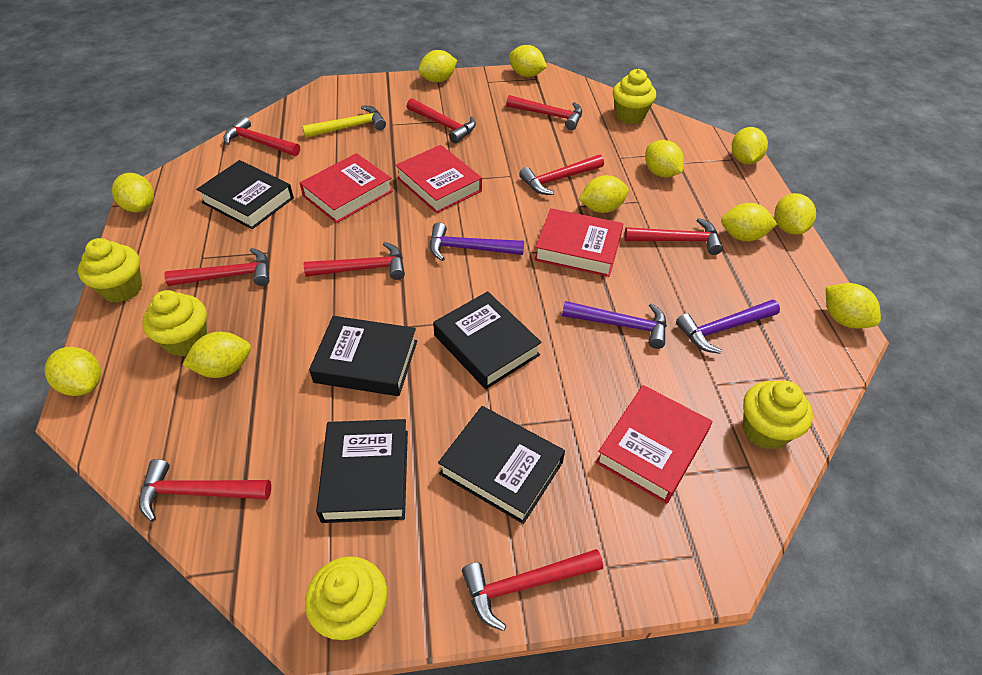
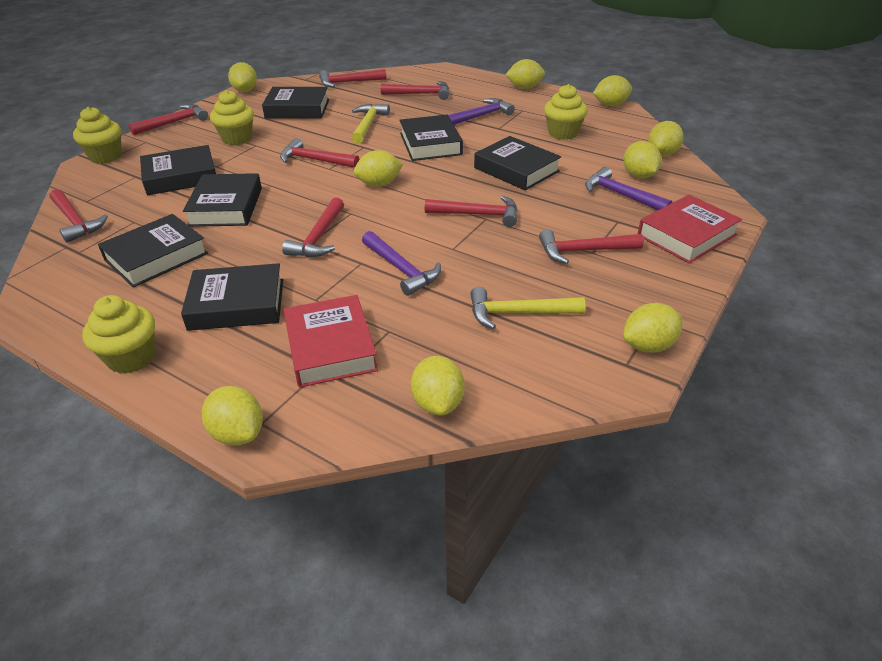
black book: [196,160,294,229] [309,316,417,396] [316,419,408,523] [433,291,542,389] [438,406,565,524] = 5 -> [98,214,208,288] [140,145,216,195] [181,263,283,331] [183,173,262,227] [262,87,329,119] [399,115,463,161] [474,136,561,191] = 7
red book: [300,153,393,223] [396,145,482,213] [534,208,623,277] [595,385,712,504] = 4 -> [284,295,378,388] [638,195,742,264] = 2
red hammer: [139,459,271,522] [164,248,269,286] [224,116,300,156] [304,242,405,280] [407,98,476,143] [462,549,603,631] [506,95,582,130] [519,155,604,195] [624,218,723,255] = 9 -> [50,189,108,243] [128,104,208,136] [280,138,359,168] [282,197,344,257] [319,69,386,87] [381,81,449,100] [425,196,517,227] [539,229,644,264] = 8
yellow cupcake: [78,238,142,303] [142,290,207,357] [305,556,387,640] [613,69,656,124] [743,381,813,450] = 5 -> [73,107,122,164] [82,295,155,374] [210,90,254,145] [544,84,588,140] = 4
yellow hammer: [302,105,386,138] = 1 -> [352,104,390,144] [470,287,586,329] = 2
yellow lemon: [45,347,101,396] [112,173,154,212] [182,332,251,378] [418,50,457,82] [509,45,547,77] [579,175,629,213] [645,140,684,177] [721,203,777,241] [732,127,768,164] [775,193,816,235] [826,283,881,329] = 11 -> [202,386,263,446] [228,62,257,92] [353,150,403,187] [411,356,465,415] [506,59,545,89] [593,75,632,106] [623,303,683,353] [624,141,662,178] [648,121,684,156] = 9

